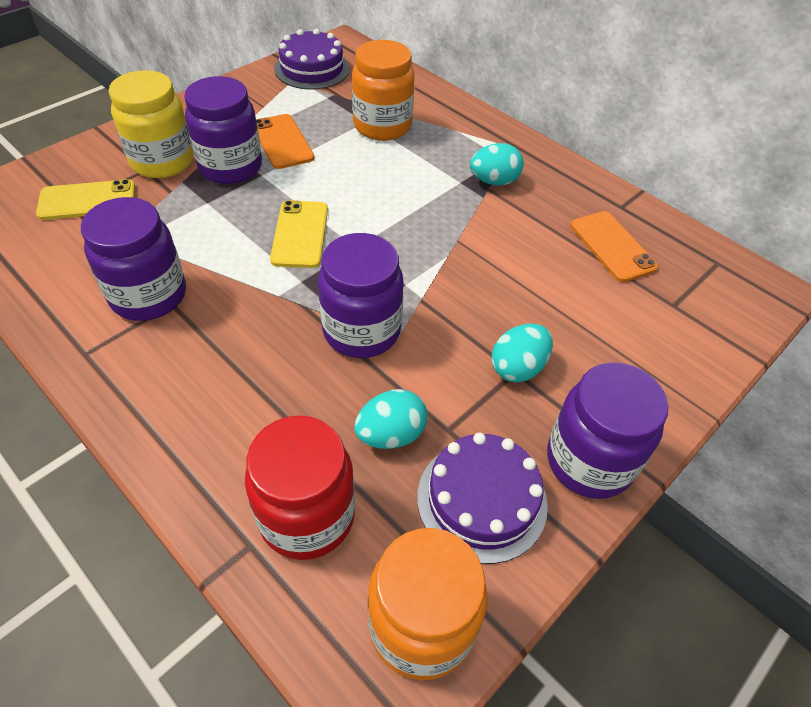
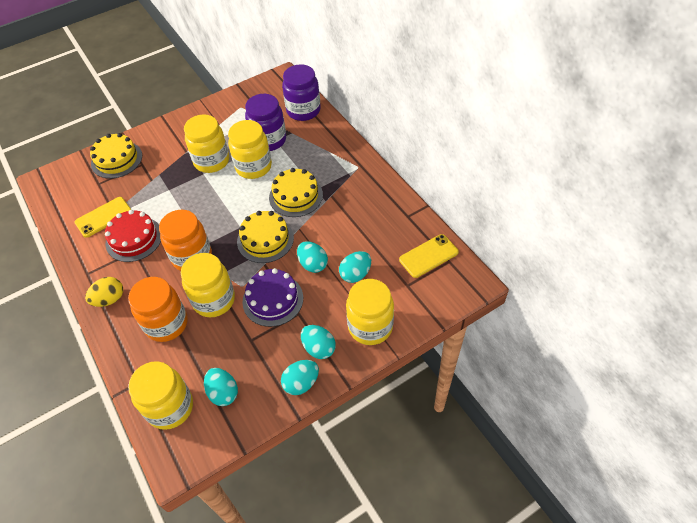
orange phone: [256,114,314,169] [571,211,658,282] = 2 -> none = 0
purple cake: [274,29,350,90] [417,433,548,564] = 2 -> [242,268,303,327] = 1
purple jar: [81,197,186,321] [184,76,262,184] [318,233,404,358] [547,362,668,499] = 4 -> [245,94,286,151] [282,64,321,121] = 2
red cake: none = 0 -> [105,210,161,262] = 1
red jar: [245,415,355,560] = 1 -> none = 0
turquoise egg: [354,389,427,449] [470,143,524,185] [491,324,553,383] = 3 -> [204,368,238,406] [281,360,319,395] [297,241,328,273] [301,325,336,359] [339,251,371,283] = 5
yellow cake: none = 0 -> [90,133,142,179] [237,211,294,263] [269,168,323,217] = 3
yellow egg: none = 0 -> [85,277,123,307] = 1
yellow jar: [109,70,193,178] = 1 -> [128,361,193,430] [181,253,235,317] [184,114,229,173] [228,120,272,179] [346,279,394,345] = 5

